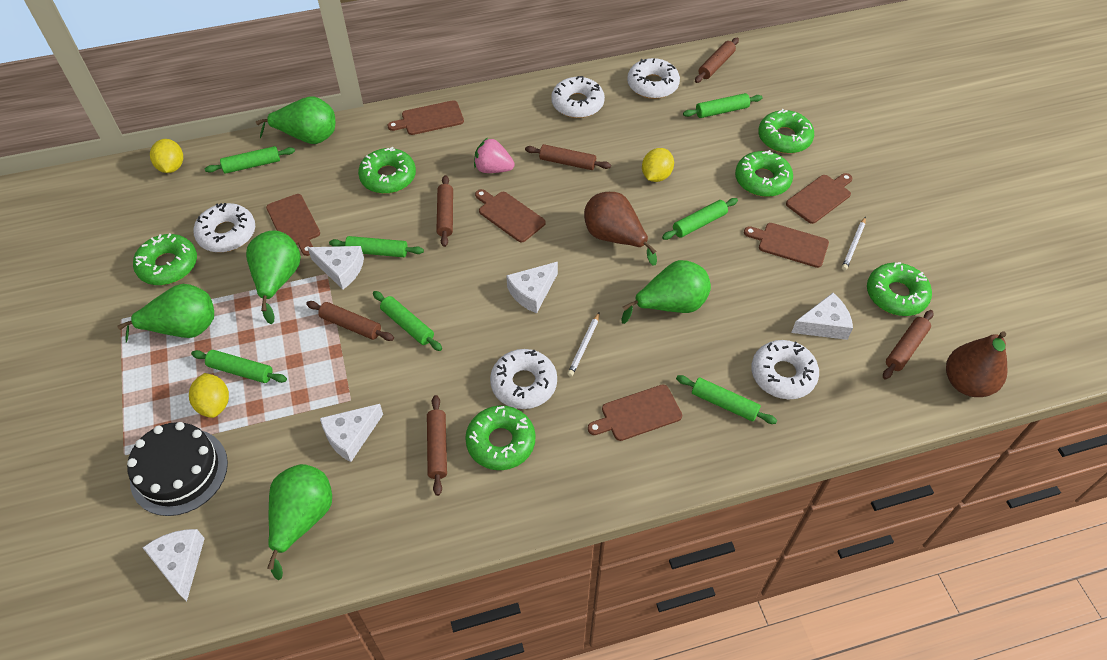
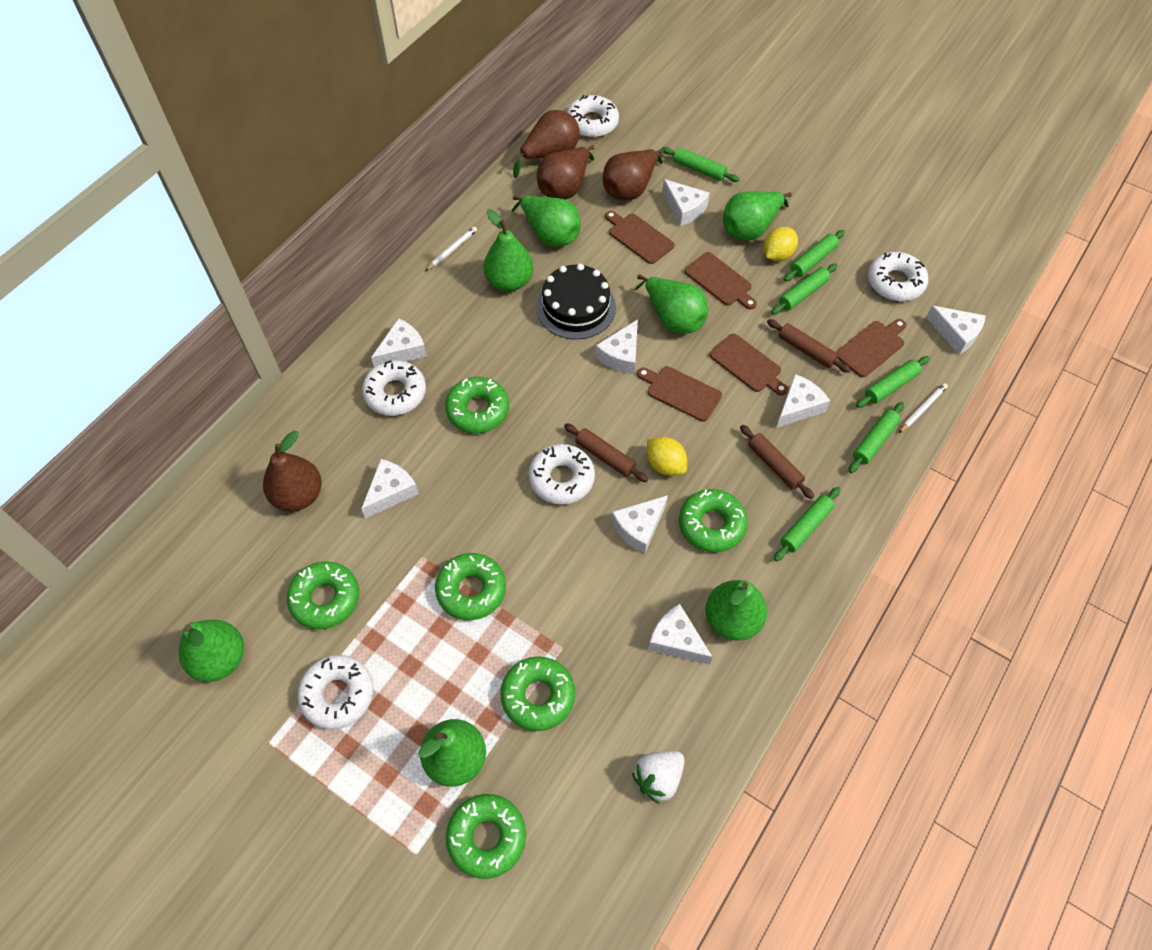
brown cutting board: [266,194,320,256] [388,100,464,135] [475,189,546,243] [588,385,682,441] [744,223,829,268] [786,173,852,224] = 6 -> [605,211,674,264] [637,366,722,422] [684,252,757,310] [709,333,788,396] [836,319,906,377] = 5
brown pear: [584,192,657,265] [946,331,1007,397] = 2 -> [263,431,322,512] [512,110,580,178] [537,145,595,199] [603,148,664,200] = 4
brown rolling pin: [306,301,394,341] [427,395,447,496] [436,175,453,247] [525,144,611,170] [695,38,739,83] [883,310,933,379] = 6 -> [564,423,648,482] [740,425,814,499] [767,319,851,373] = 3
green pear: [117,284,214,343] [246,231,301,324] [256,96,335,144] [267,464,332,580] [621,260,711,324] = 5 -> [179,620,244,682] [418,719,486,787] [483,209,533,291] [512,195,581,247] [634,274,708,334] [706,580,767,641] [723,191,792,241] = 7
green rolling pin: [191,350,287,383] [205,146,295,174] [329,236,424,257] [373,291,442,351] [662,198,738,240] [676,375,777,424] [683,93,763,118] = 7 -> [662,147,740,182] [771,264,838,315] [774,487,840,561] [784,230,845,281] [849,402,904,473] [856,356,930,408] = 6
pink strawberry: [474,138,515,173] = 1 -> none = 0
white cheese: [143,529,205,602] [307,246,364,289] [320,404,383,462] [506,262,558,313] [791,293,853,340] = 5 -> [361,459,419,518] [371,318,427,367] [596,319,638,374] [612,495,668,554] [648,604,713,665] [662,179,710,226] [776,374,830,428] [926,306,986,355] = 8
white strawberry: none = 0 -> [632,751,685,804] = 1
yellow lemon: [150,139,183,173] [189,373,229,418] [642,148,674,182] = 3 -> [647,437,687,476] [764,227,798,261] = 2

